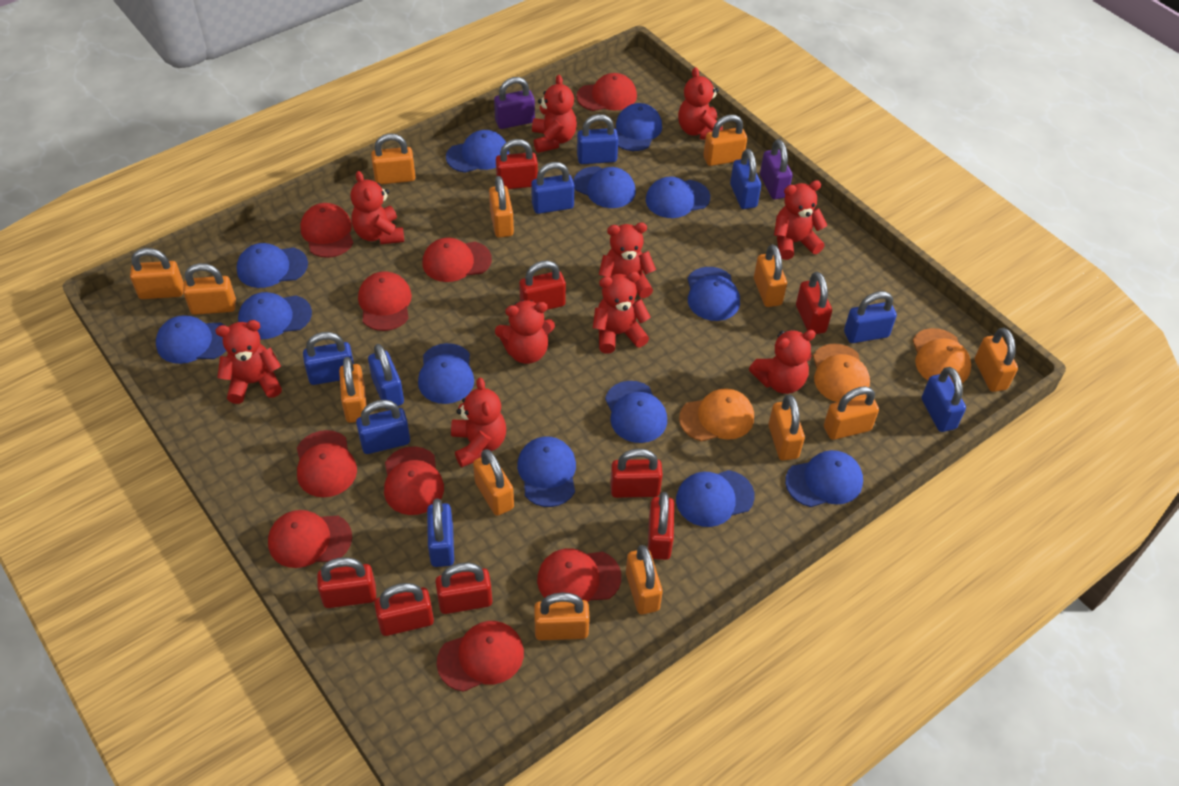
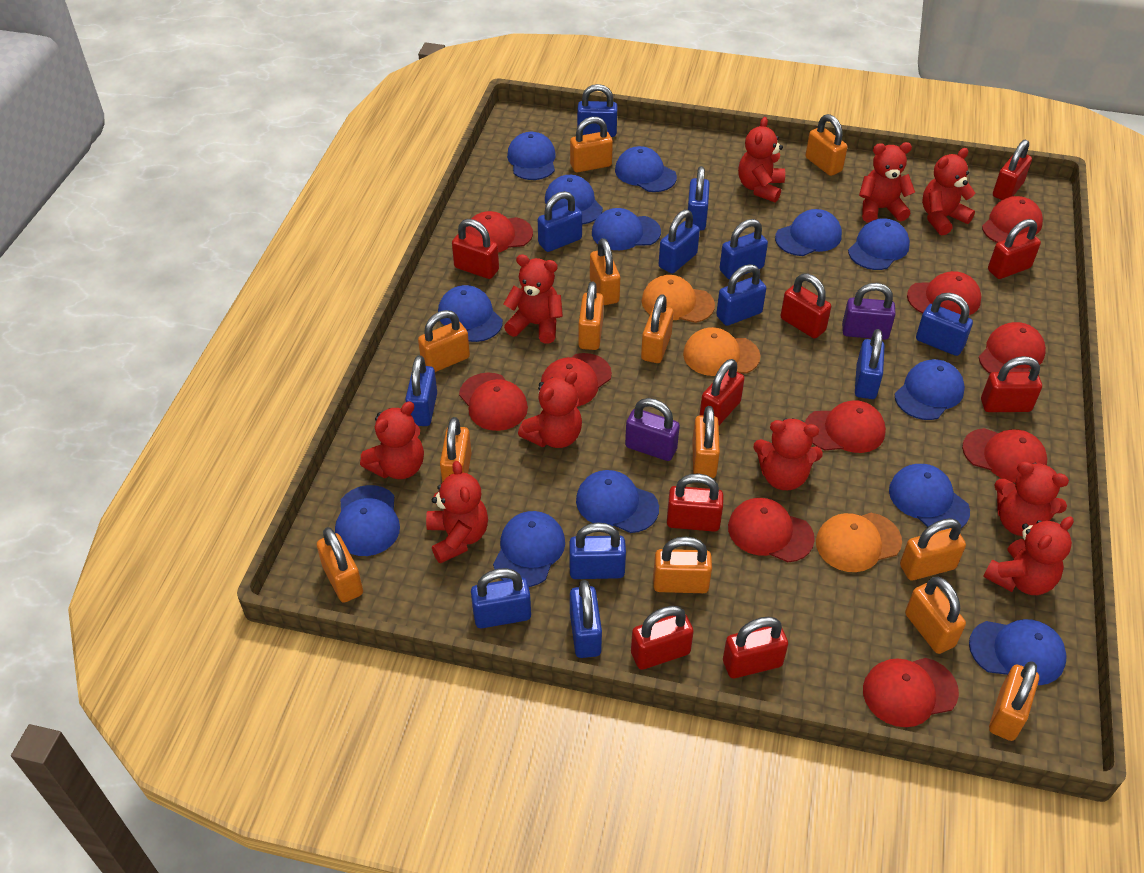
blue padlock: [303,332,354,385] [356,400,410,454] [368,344,404,409] [427,498,454,567] [531,162,574,214] [577,114,618,164] [730,149,761,209] [844,291,897,343] [922,367,966,432] = 9 -> [405,355,437,426] [471,568,531,628] [538,191,582,252] [569,523,626,579] [570,580,602,658] [577,84,618,137] [659,210,700,273] [688,166,710,230] [716,264,766,326] [720,219,768,279] [855,329,885,399] [916,293,973,356] = 12
red cap: [268,510,352,568] [297,430,357,497] [300,203,353,258] [358,271,412,331] [384,446,444,515] [423,237,492,282] [437,621,524,692] [537,548,621,602] [576,73,637,111] = 9 -> [459,373,528,431] [465,211,533,253] [541,353,612,407] [728,498,815,562] [805,400,886,453] [863,658,959,727] [907,271,981,315] [962,428,1047,483] [979,322,1046,374] [982,196,1043,243] = 10
red padlock: [317,557,376,608] [374,583,434,636] [435,563,492,614] [496,139,538,189] [519,260,566,310] [610,449,663,498] [648,492,674,560] [796,271,832,334] = 8 -> [452,219,499,279] [631,606,694,670] [667,473,724,532] [700,359,745,425] [723,617,788,678] [781,273,831,339] [981,356,1042,412] [988,219,1041,279] [993,140,1032,200] = 9

